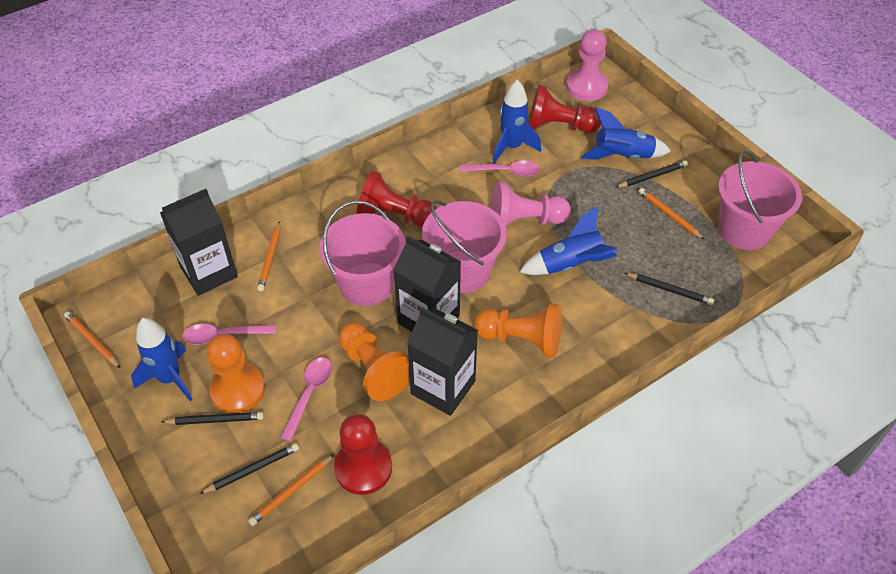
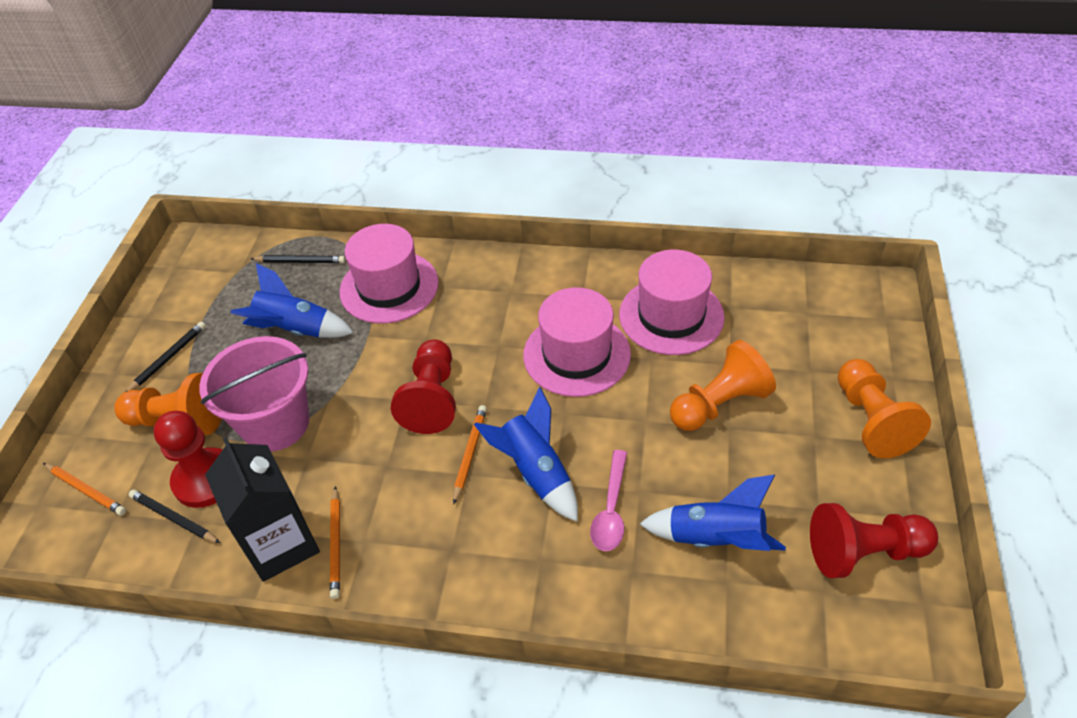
black carton: [160,189,238,296] [393,236,461,332] [407,307,478,416] = 3 -> [205,437,320,582] = 1
black pencil: [161,412,264,425] [200,443,299,494] [615,160,688,188] [625,273,714,305] = 4 -> [126,321,206,392] [129,489,220,543] [251,255,346,263] = 3
blue rocket: [131,318,193,401] [493,80,541,164] [520,206,618,275] [581,107,671,160] = 4 -> [231,263,354,338] [474,387,578,522] [640,474,786,551] = 3
orange pencil: [64,311,121,369] [248,454,334,526] [257,221,280,291] [639,188,705,240] = 4 -> [43,463,126,516] [330,486,340,599] [453,405,487,505] = 3
pink bucket: [320,201,405,306] [422,200,507,293] [718,151,802,250] = 3 -> [199,336,309,451] = 1
pink hat: none = 0 -> [339,224,439,324] [523,287,631,397] [619,250,725,355] = 3
pink pawn: [491,182,571,227] [566,29,608,101] = 2 -> none = 0
pink spoon: [182,324,276,345] [280,357,332,441] [460,160,540,177] = 3 -> [590,450,627,551] = 1

